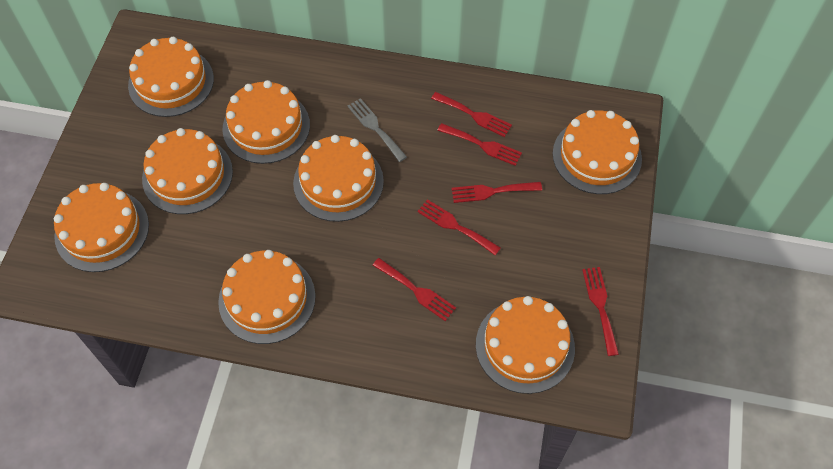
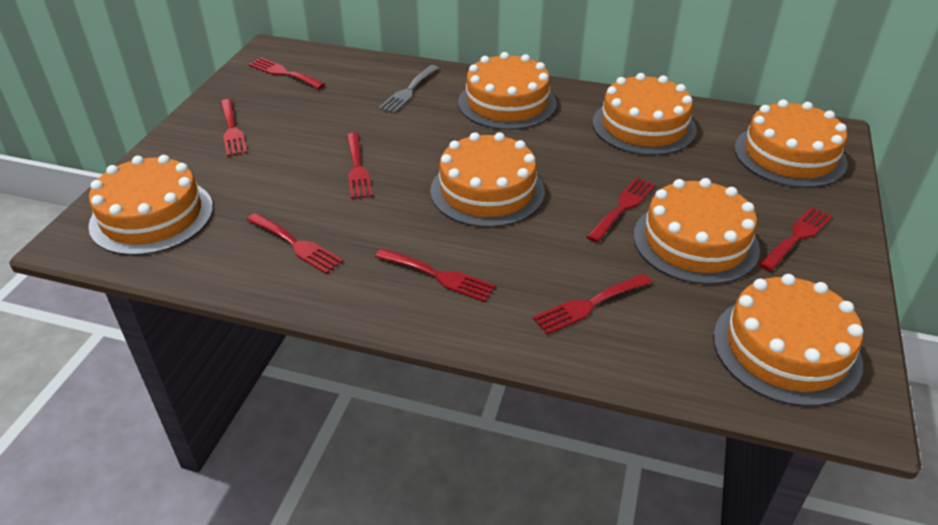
orange cake: [54,183,149,272] [128,37,214,117] [142,128,233,214] [218,250,316,344] [223,80,310,164] [293,135,384,222] [476,296,575,394] [553,110,642,194] = 8 -> [88,155,213,256] [430,132,545,227] [458,52,557,130] [592,73,697,155] [633,178,760,285] [713,274,863,407] [734,99,847,188] = 7
red fork: [372,258,456,321] [417,199,501,255] [431,92,512,137] [437,123,522,166] [452,182,542,203] [582,267,619,356] = 6 -> [221,99,247,156] [247,213,343,274] [249,58,325,89] [347,133,373,199] [375,248,496,302] [533,274,652,334] [587,177,656,243] [759,207,833,271] = 8

